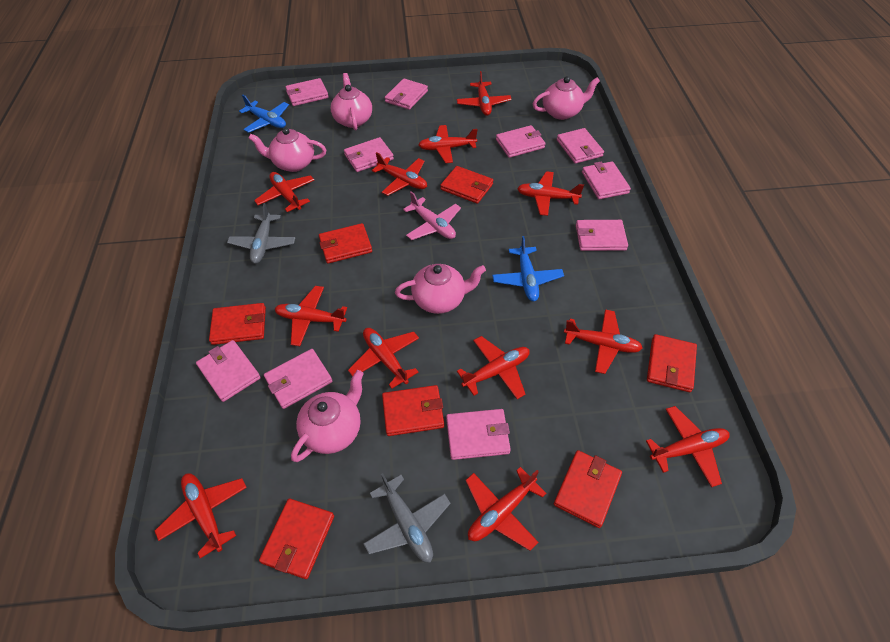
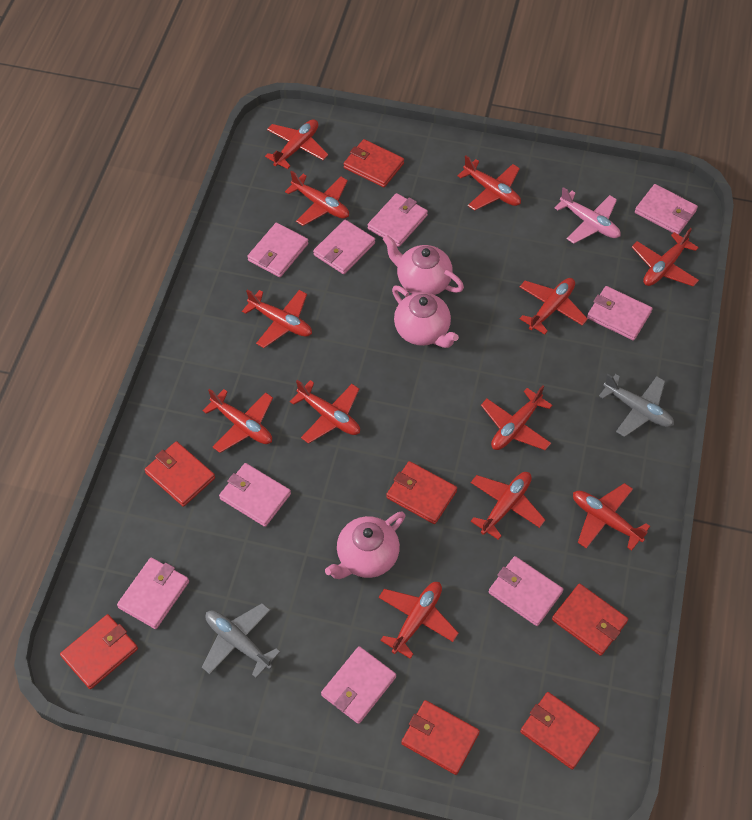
blue plane: [239,95,289,133] [492,236,564,301] = 2 -> none = 0
pink teapot: [248,127,326,172] [291,370,364,462] [331,73,372,130] [395,264,486,314] [533,76,600,120] = 5 -> [325,511,405,579] [383,235,464,295] [392,286,459,348] = 3
pink wallet: [196,340,261,402] [264,349,332,409] [286,78,329,106] [344,137,394,172] [385,79,428,110] [446,409,511,460] [496,125,546,158] [557,128,604,164] [576,220,628,251] [582,161,631,199] = 10 -> [117,557,189,629] [219,463,291,527] [247,223,309,277] [313,220,375,274] [321,646,396,724] [368,193,428,247] [489,556,563,626] [587,286,653,341] [635,184,698,235] = 9

